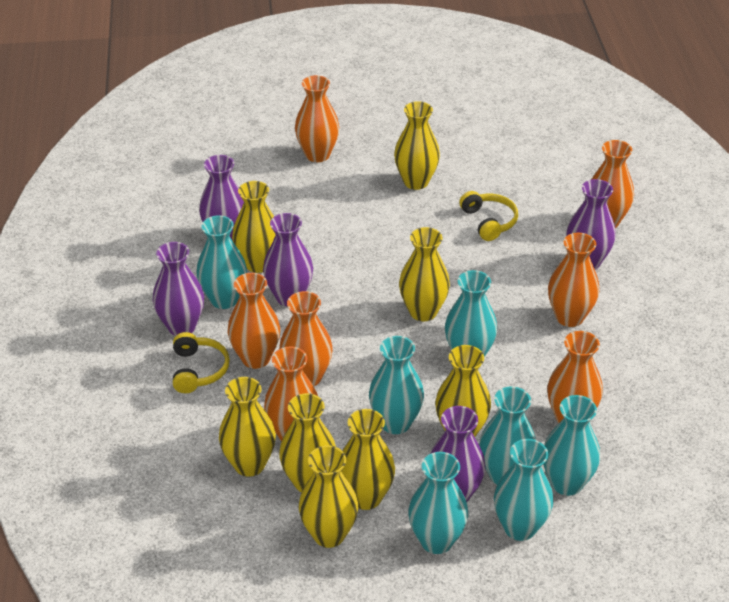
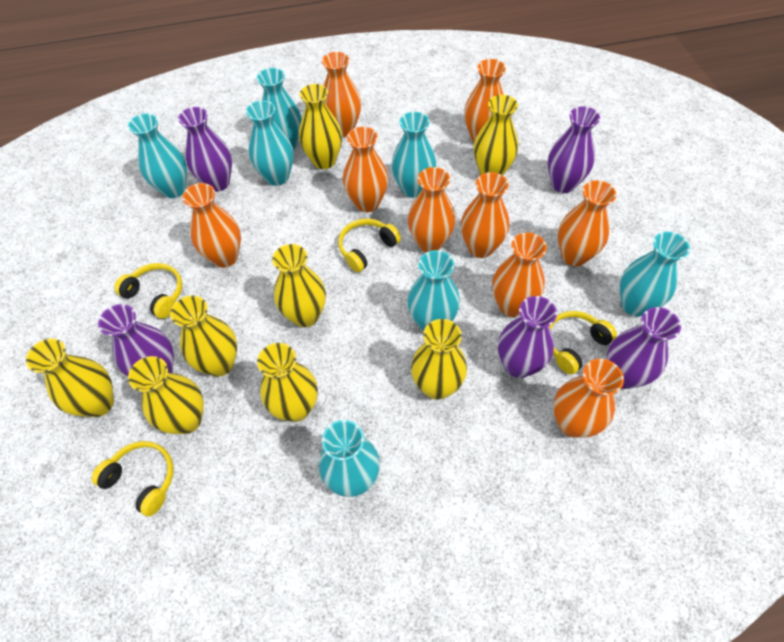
orange vase: [228,273,280,369] [264,347,318,441] [279,291,333,386] [295,75,339,162] [547,331,603,423] [548,233,599,327] [591,140,634,228] = 7 -> [182,183,241,268] [322,52,361,137] [343,127,388,212] [408,167,456,252] [461,172,509,258] [464,59,506,142] [492,232,547,317] [553,359,624,438] [558,180,616,266] = 9
yellow headphones: [173,332,230,393] [459,191,518,241] = 2 -> [91,441,174,517] [114,263,183,319] [338,218,401,272] [549,311,617,375] = 4

